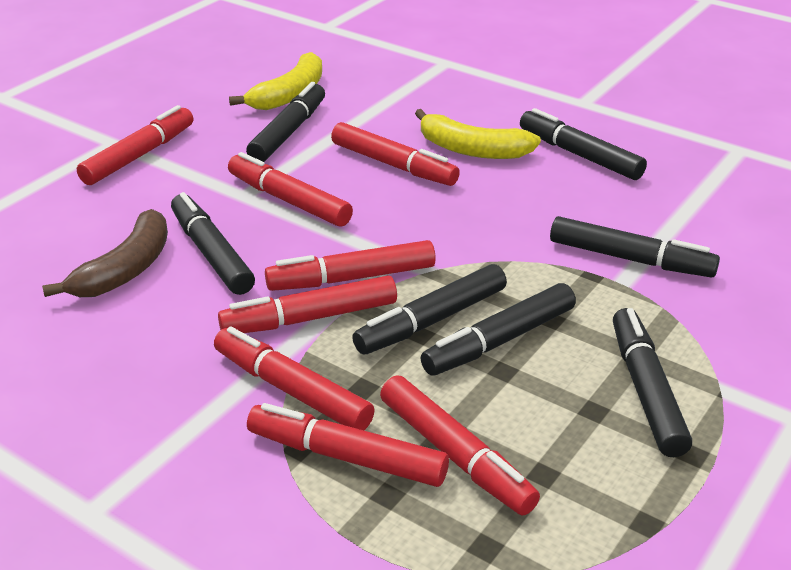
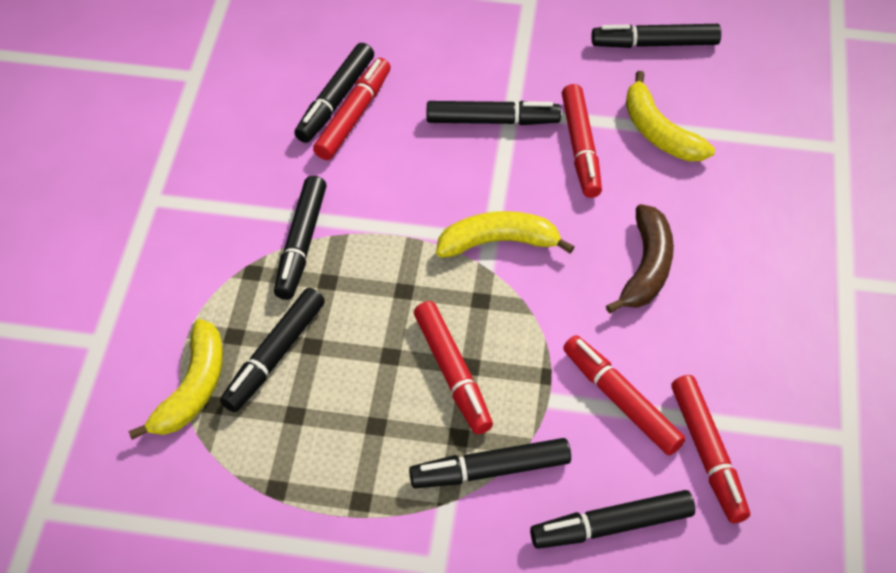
red marker: [77,105,193,185] [214,326,375,430] [218,276,397,333] [228,152,353,227] [247,403,449,487] [265,240,436,291] [331,122,460,186] [380,375,540,515] = 8 -> [313,58,391,160] [414,301,493,434] [562,84,602,198] [563,335,686,456] [671,375,750,523] = 5
yellow banana: [229,52,322,110] [415,109,541,159] = 2 -> [128,319,223,440] [436,211,574,258] [626,71,715,161] = 3

